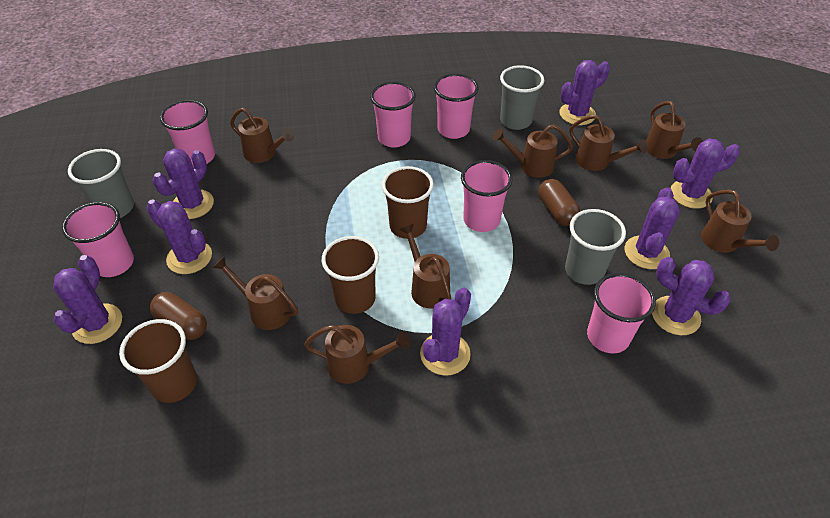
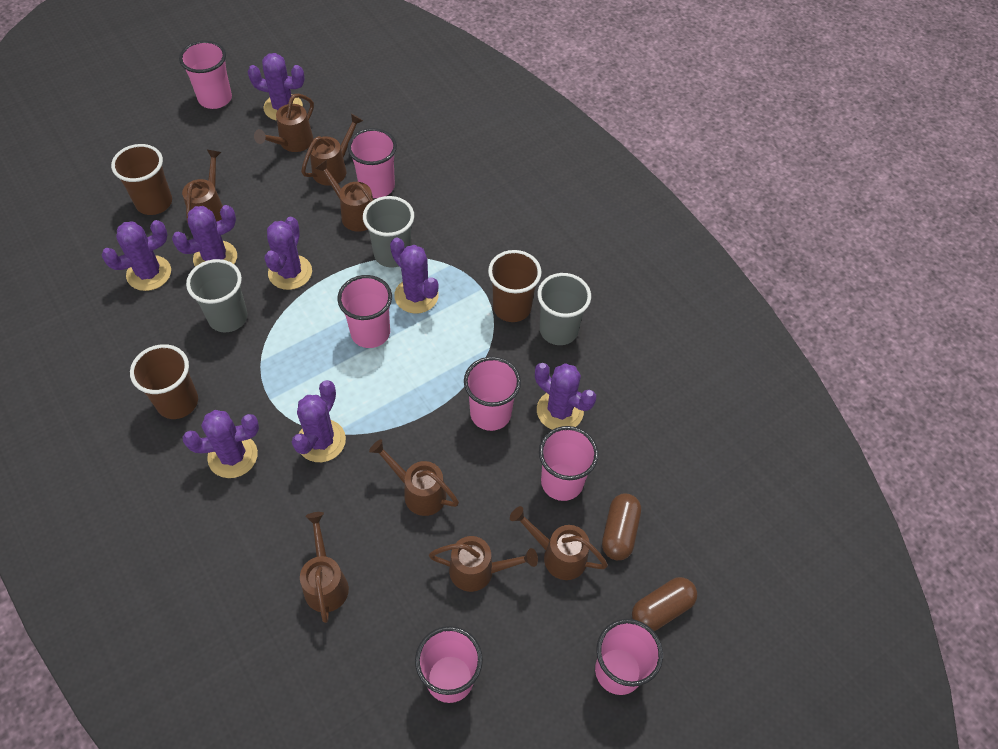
pink cup: [62,202,134,277] [160,100,215,165] [370,82,416,148] [434,74,478,139] [461,160,512,232] [587,273,656,353] = 6 -> [179,40,232,109] [337,275,392,348] [348,128,397,198] [415,626,483,703] [464,357,521,431] [539,426,598,501] [595,619,663,695] = 7

